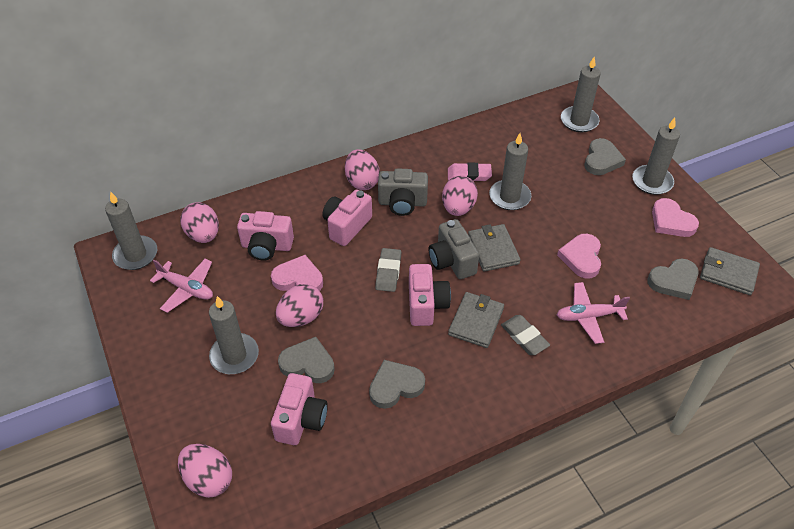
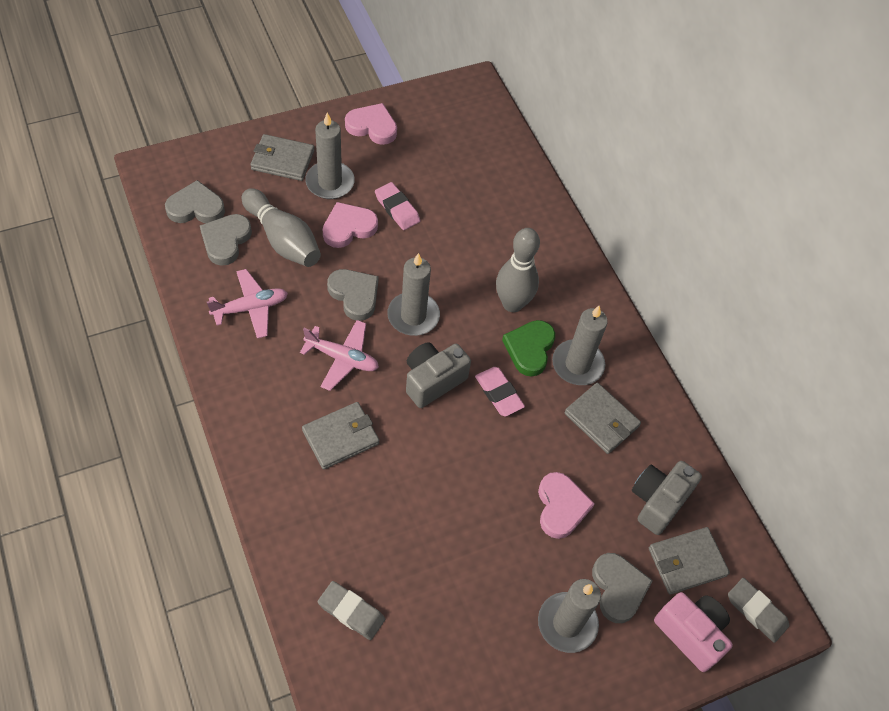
green heart: none = 0 -> [502,320,555,377] = 1
grey bowling pin: none = 0 -> [242,188,321,267] [496,228,540,312] = 2
grey candle: [105,191,158,270] [209,296,259,374] [489,133,531,210] [561,56,601,132] [632,118,680,195] = 5 -> [305,113,355,199] [387,253,440,336] [538,579,601,653] [552,306,608,385] = 4
grey wallet: [448,292,504,348] [468,224,521,272] [700,247,760,295] = 3 -> [250,134,314,181] [302,402,379,469] [564,383,641,454] [649,527,730,595] = 4
pink camera: [237,211,294,260] [271,373,328,445] [322,189,372,246] [409,264,451,326] = 4 -> [654,592,733,672] = 1
pink egg: [178,444,232,498] [180,202,219,243] [276,284,323,327] [345,149,380,190] [442,176,478,216] = 5 -> none = 0
pink eraser: [448,163,492,181] = 1 -> [375,182,420,230] [475,367,525,417] = 2

